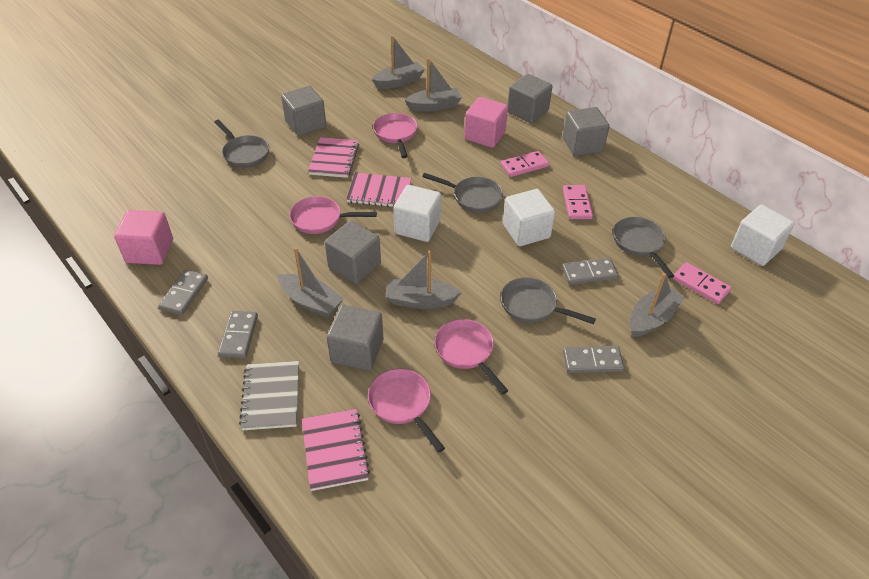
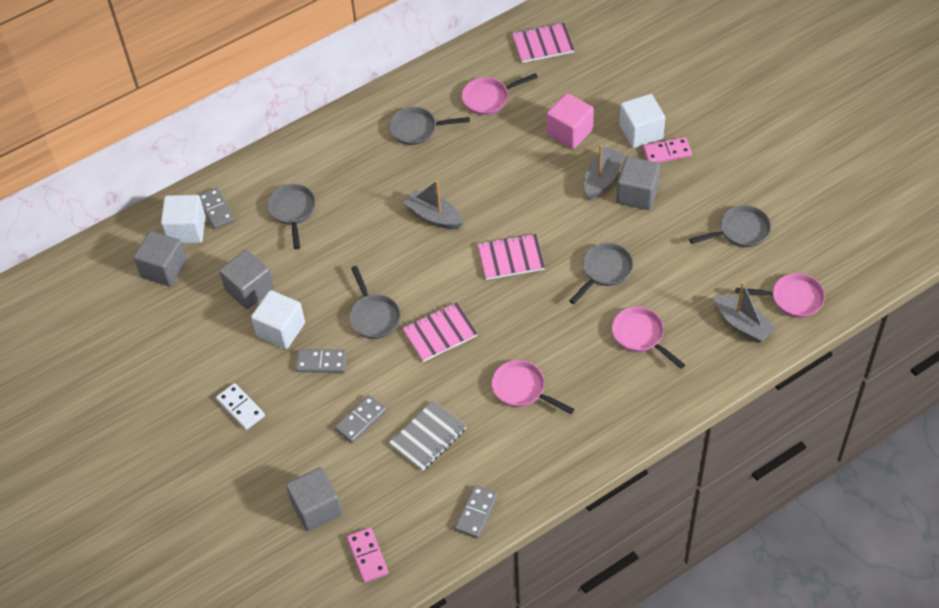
grey boat: [278,247,344,318] [372,35,425,89] [385,250,461,309] [404,58,462,112] [629,273,685,337] = 5 -> [404,180,463,229] [584,144,624,200] [715,282,776,343] = 3
grey cube: [281,86,326,136] [325,221,381,284] [327,305,383,371] [508,74,552,123] [563,107,610,156] = 5 -> [133,231,187,287] [219,250,274,309] [286,467,342,531] [616,157,660,210] = 4
grey pan: [214,120,269,168] [422,173,503,213] [501,277,596,324] [613,217,674,278] = 4 -> [267,184,316,249] [350,266,401,339] [389,107,470,145] [569,243,633,304] [689,205,771,247] = 5
pink cube: [114,210,173,265] [464,97,508,148] = 2 -> [547,93,594,149] = 1
pink domino: [501,151,549,177] [563,185,593,219] [673,262,732,304] = 3 -> [347,528,389,583] [643,137,692,163] = 2
white domino: none = 0 -> [216,383,265,430] = 1

